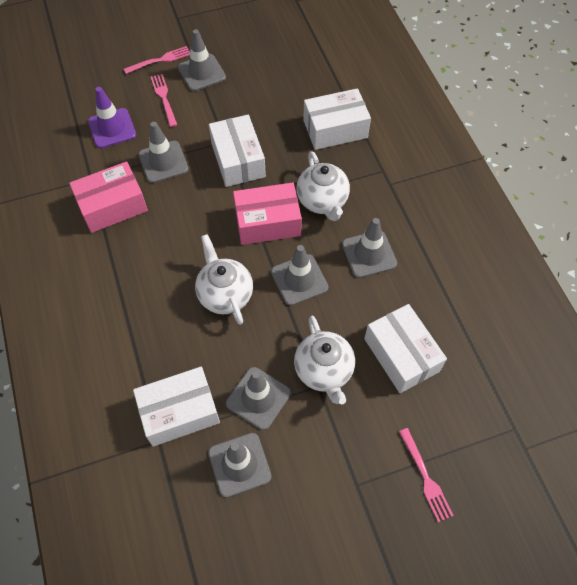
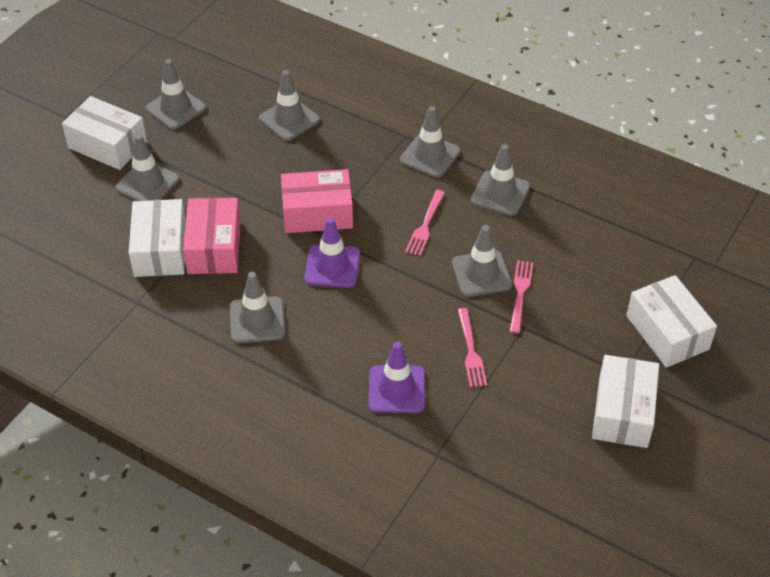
grey traffic cone: [138,122,189,183] [178,29,226,91] [208,433,271,498] [226,367,291,430] [271,245,329,306] [342,218,397,278] = 6 -> [115,134,179,201] [145,59,206,130] [230,272,285,343] [259,70,320,141] [400,106,460,178] [452,225,512,297] [471,144,530,216] = 7
purple traffic cone: [88,87,136,148] = 1 -> [304,217,360,288] [369,342,425,413] = 2
white teapot: [195,234,253,325] [294,316,355,404] [297,151,350,221] = 3 -> none = 0

